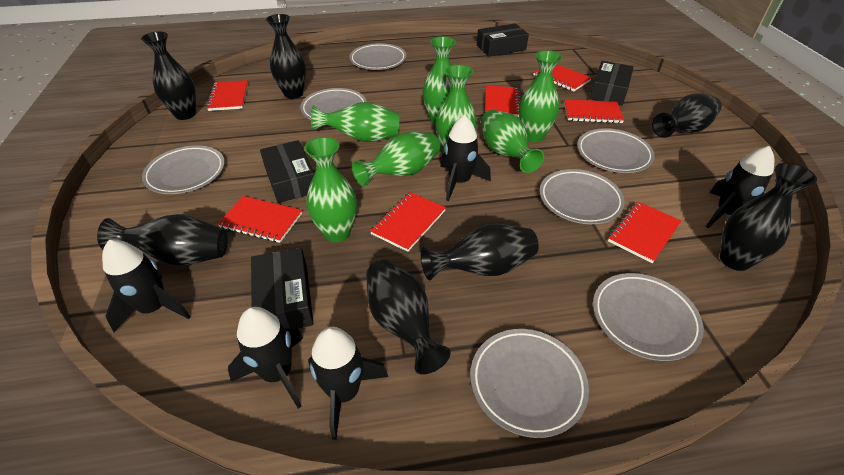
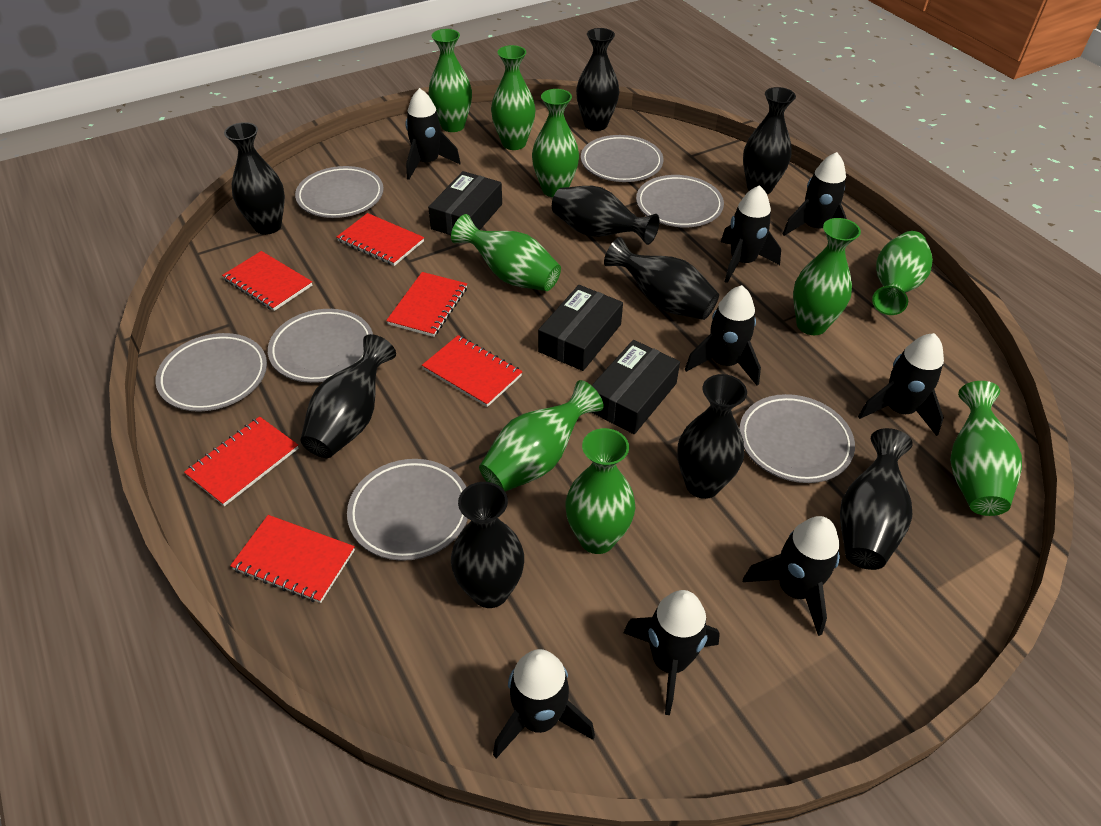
black box: [251,248,313,328] [260,140,315,203] [477,23,529,57] [589,61,634,106] = 4 -> [428,171,502,235] [538,285,623,371] [591,340,680,434] = 3
black rocket: [102,240,191,332] [228,307,303,409] [308,327,388,440] [440,115,491,201] [706,146,775,228] = 5 -> [405,88,461,180] [493,649,595,758] [623,590,720,715] [685,285,761,386] [721,185,781,283] [743,516,840,636] [783,152,847,236] [858,333,944,436] = 8
black vase: [97,214,228,265] [141,32,196,120] [266,14,306,99] [366,259,451,375] [421,224,539,280] [652,93,722,138] [720,163,817,271] = 7 -> [224,122,285,235] [300,334,396,458] [451,482,524,608] [552,186,660,245] [576,28,619,131] [604,237,719,320] [677,374,747,499] [743,87,796,194] [840,428,913,570] = 9
green vase: [304,137,357,242] [311,102,400,142] [352,132,440,187] [423,36,456,125] [435,65,477,153] [481,110,544,173] [518,50,562,142] = 7 -> [428,29,472,132] [451,214,561,291] [479,380,604,492] [491,45,536,150] [532,89,579,197] [565,428,635,554] [793,218,861,335] [872,231,933,315] [950,381,1022,516] = 9
red notebook: [206,80,248,111] [218,196,302,243] [370,192,446,252] [485,86,520,117] [533,64,592,91] [564,99,624,123] [608,202,681,263] = 7 -> [184,416,299,506] [222,251,312,311] [230,515,355,603] [337,213,424,266] [386,272,467,337] [422,335,523,407] = 6

